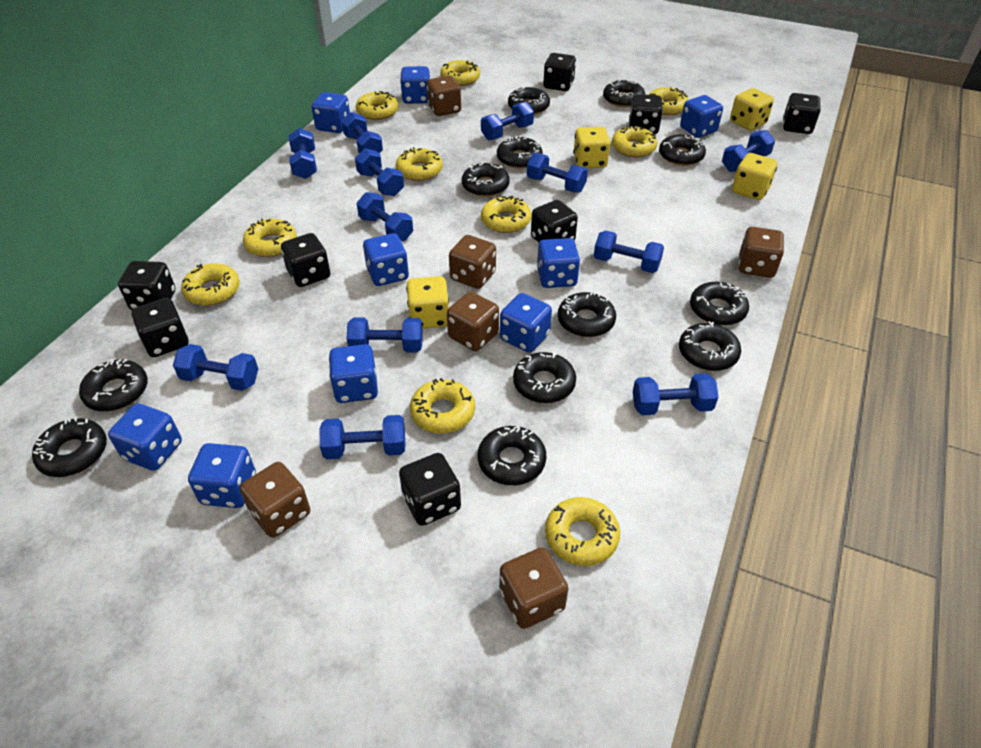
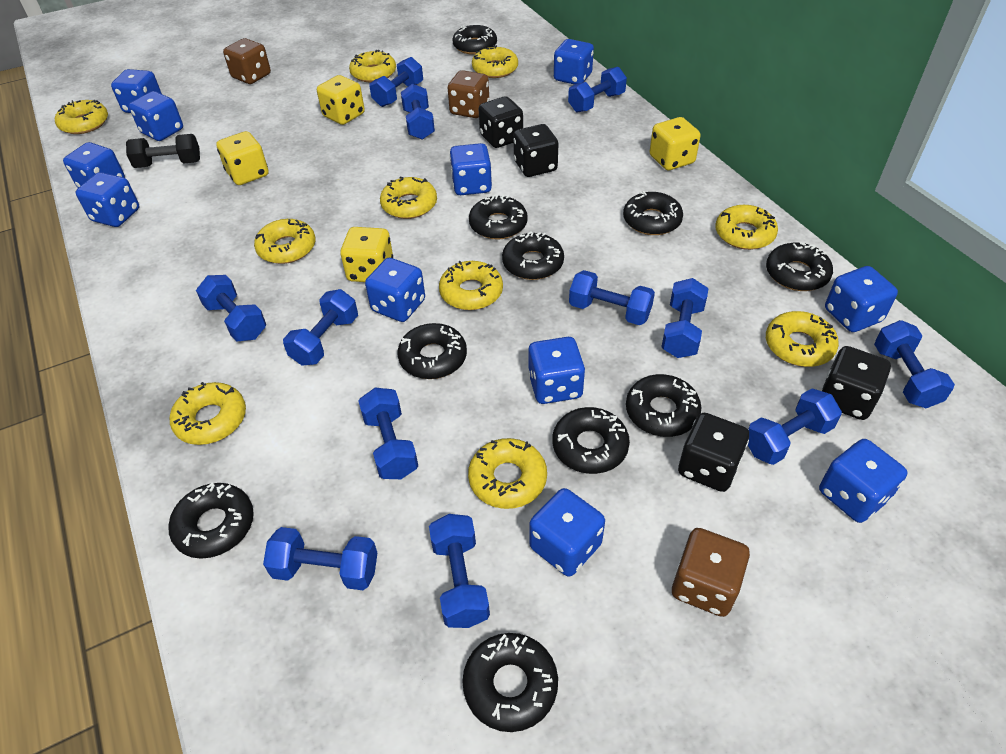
black dice: [118,261,175,310] [131,298,189,357] [281,233,330,287] [399,453,461,526] [531,200,578,243] [543,53,576,91] [629,94,663,134] [783,93,821,134] = 8 -> [479,96,523,148] [513,124,558,177] [678,413,749,492] [821,346,891,420] = 4
black donut: [32,417,107,477] [79,359,148,412] [462,162,510,197] [477,425,546,485] [497,135,543,169] [508,86,550,115] [513,352,576,403] [558,292,616,337] [603,79,645,108] [659,134,706,166] [679,321,741,371] [690,282,749,326] = 12 -> [168,482,254,559] [398,323,467,379] [453,25,497,55] [462,633,558,732] [469,194,528,240] [502,231,564,280] [553,407,630,474] [623,191,683,235] [626,374,702,437] [766,243,833,291] = 10
black dumbbell: none = 0 -> [126,134,200,168] = 1
blue dice: [108,403,182,471] [188,443,256,508] [312,92,350,133] [329,344,378,403] [363,233,409,286] [400,66,430,104] [500,293,552,353] [537,238,580,288] [680,95,723,138] = 9 -> [63,142,125,188] [76,172,139,227] [111,69,162,113] [129,91,183,141] [365,258,425,322] [450,143,492,195] [528,337,585,404] [529,488,605,577] [554,39,594,85] [819,439,907,523] [825,266,898,332] = 11
brown dice: [240,462,310,538] [427,76,461,116] [447,292,499,351] [449,235,496,289] [499,547,568,629] [739,227,784,278] = 6 -> [223,38,271,84] [448,70,489,118] [672,528,750,617] = 3

